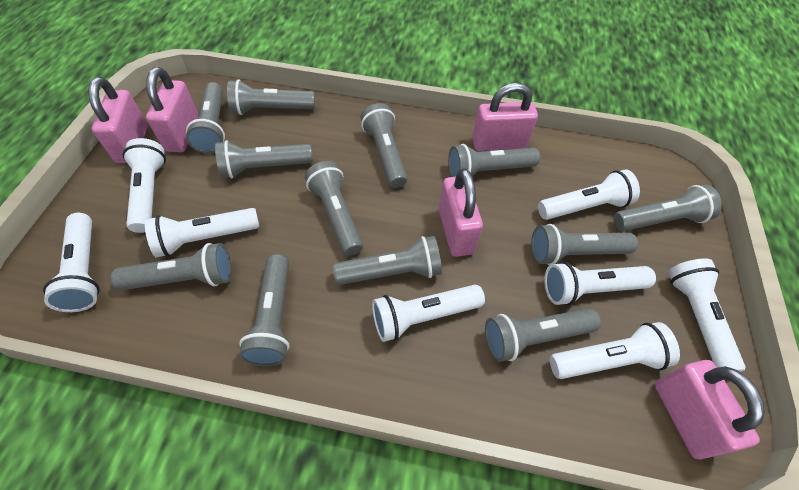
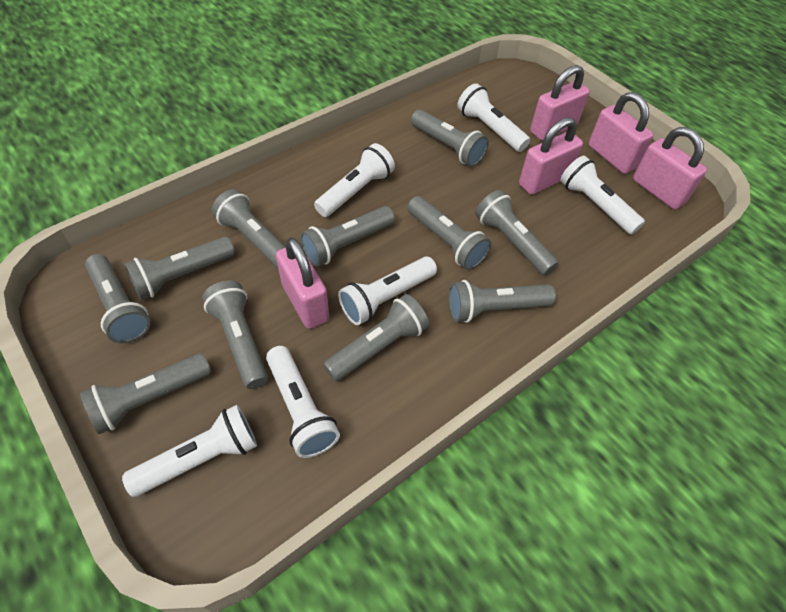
grey flashlight: [111,243,231,290] [186,82,225,153] [215,140,313,179] [227,79,315,115] [239,254,290,366] [305,161,363,256] [333,236,442,285] [361,103,407,188] [448,144,540,177] [485,308,601,362] [531,224,638,265] [613,184,722,231] = 12 -> [80,353,211,434] [85,254,150,343] [124,237,235,300] [202,281,268,389] [212,189,286,268] [300,206,395,267] [323,294,429,381] [407,196,491,270] [411,110,489,167] [449,280,556,323] [475,190,559,276] = 11
white flashlight: [43,213,100,312] [122,138,166,233] [145,208,259,257] [372,285,485,342] [538,169,640,220] [544,262,656,306] [550,322,680,379] [668,259,746,372] = 8 -> [122,405,257,497] [266,346,340,458] [314,143,395,217] [338,257,437,325] [457,83,530,152] [560,156,645,235] = 6

